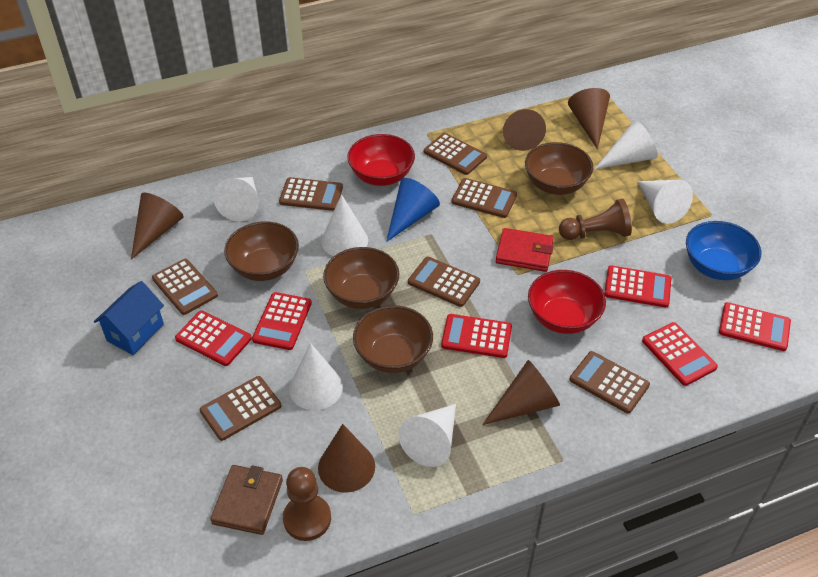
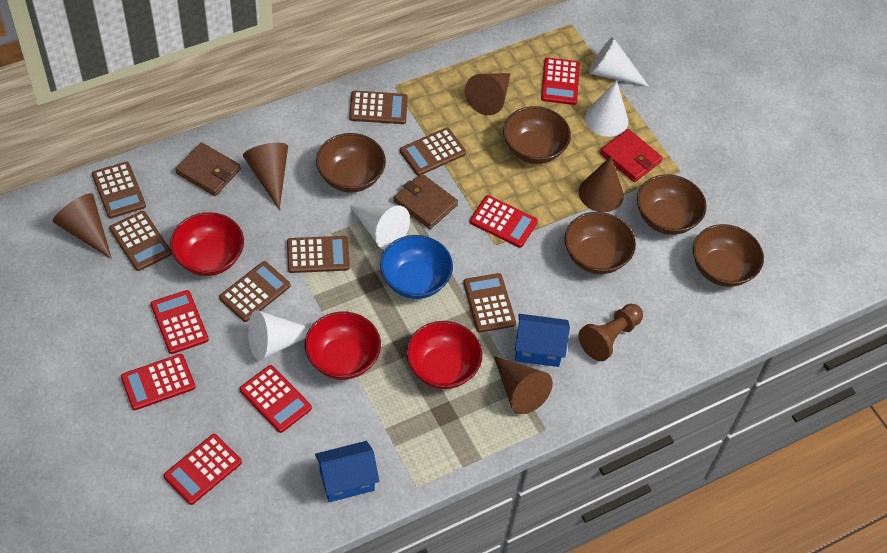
blue cone: [386,178,440,242] = 1 -> none = 0
blue house: [94,281,164,355] = 1 -> [315,441,379,502] [515,314,570,367] = 2
brown bowl: [224,221,299,281] [323,247,399,309] [353,305,433,373] [525,142,593,195] = 4 -> [316,133,386,193] [503,106,571,164] [565,212,636,274] [637,174,707,235] [693,224,764,287] = 5
brown pawn: [283,467,331,541] [559,199,632,240] = 2 -> [578,304,643,361] = 1
brown wallet: [210,465,283,535] = 1 -> [175,142,241,196] [394,173,458,229] = 2
red bowl: [347,134,415,186] [528,270,606,334] = 2 -> [170,212,244,276] [305,312,381,380] [406,321,482,389] = 3
white cone: [213,177,259,222] [289,343,343,410] [321,194,368,256] [398,404,456,467] [595,120,657,169] [637,180,693,224] = 6 -> [248,310,310,361] [350,206,410,250] [585,80,628,137] [589,37,649,87] = 4

